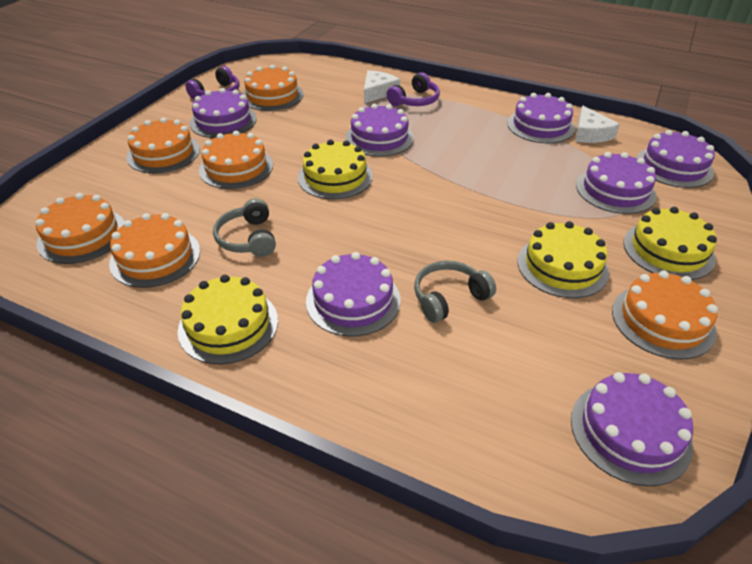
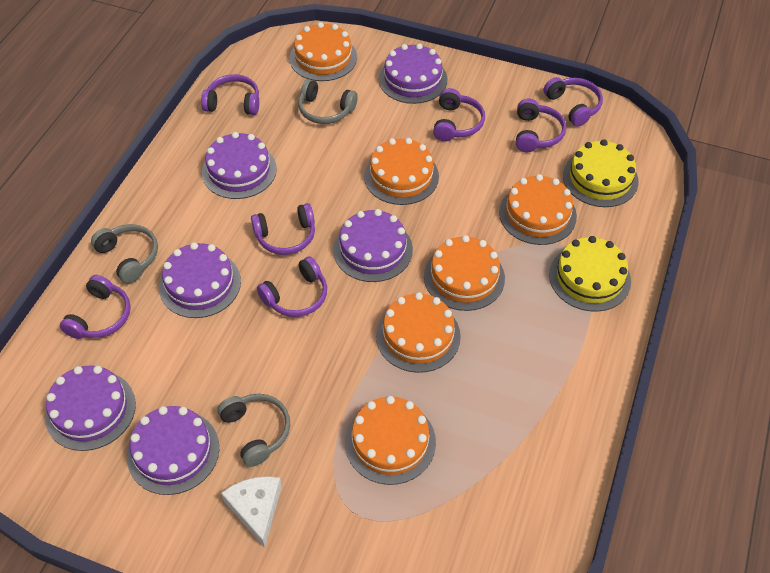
grey headphones: [213,198,276,257] [414,260,496,323] = 2 -> [91,224,158,283] [217,394,290,467] [298,79,358,124] = 3
purple cake: [190,88,257,138] [306,252,401,337] [345,104,414,157] [507,93,575,143] [571,372,693,486] [576,152,657,214] [637,130,715,188] = 7 -> [45,365,136,451] [127,406,219,495] [159,242,241,318] [202,132,277,199] [333,209,413,282] [379,43,448,104] = 6
purple headphones: [185,66,240,100] [387,72,440,106] = 2 -> [60,275,131,339] [201,74,259,115] [251,203,315,255] [257,256,327,317] [433,88,485,141] [516,99,566,152] [543,77,603,127] = 7
white cheese: [364,70,400,103] [575,105,620,143] = 2 -> [221,476,282,548] = 1
yellow cake: [178,275,278,364] [298,139,373,199] [518,221,609,298] [623,207,717,280] = 4 -> [549,236,631,312] [563,139,639,207] = 2

